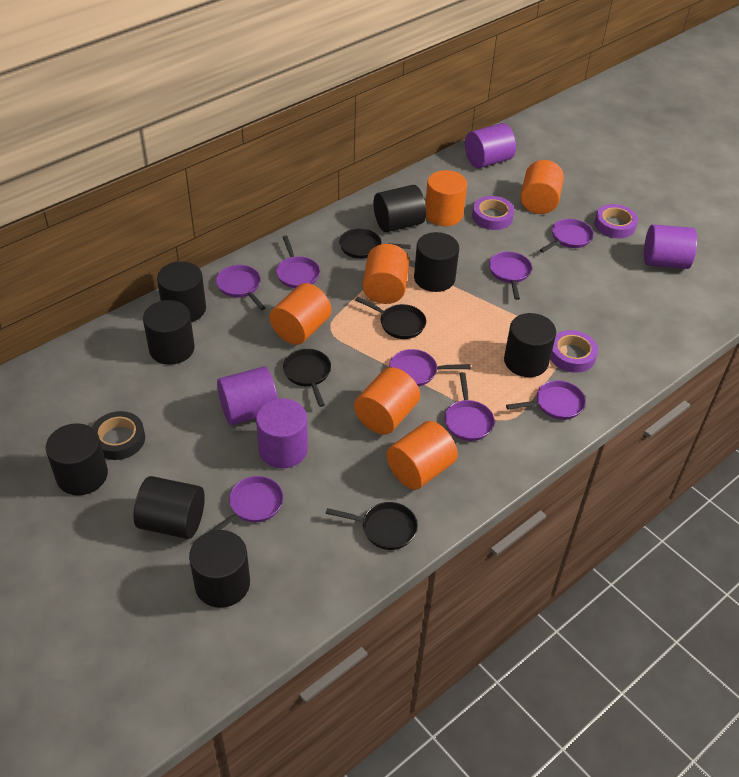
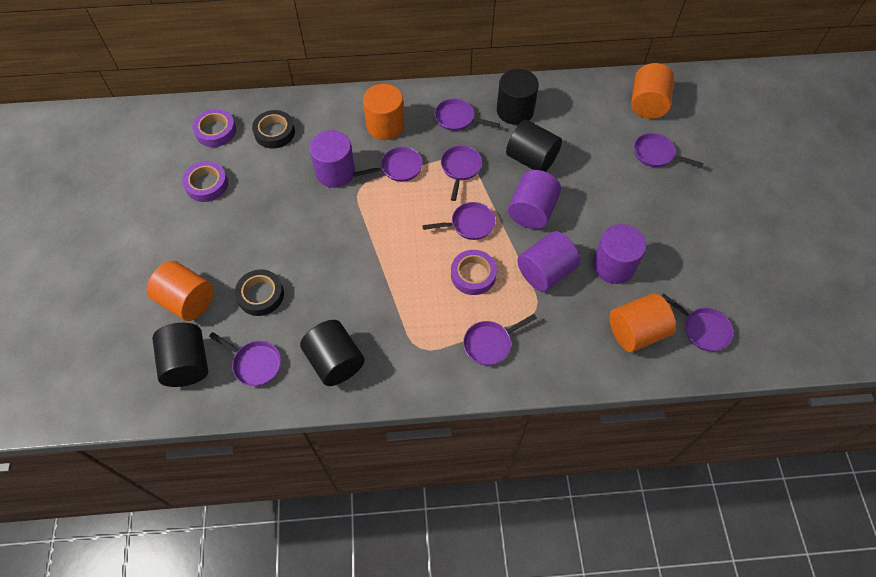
black cylinder: [46,423,108,495] [134,476,205,539] [143,300,195,365] [157,261,206,322] [189,530,250,608] [373,185,426,232] [414,232,459,292] [504,313,556,377] = 8 -> [152,323,208,387] [300,320,365,386] [497,69,539,125] [506,120,562,172] = 4
black pan: [283,349,331,407] [326,502,418,550] [339,228,411,259] [355,297,426,339] = 4 -> none = 0
black tape: [92,411,145,460] = 1 -> [235,269,284,316] [252,110,295,148] = 2
orange cylinder: [270,283,332,345] [354,367,420,435] [363,244,409,304] [386,421,458,490] [425,170,467,226] [520,160,564,214] = 6 -> [147,261,214,321] [363,84,404,140] [609,293,676,352] [631,63,674,119] = 4

